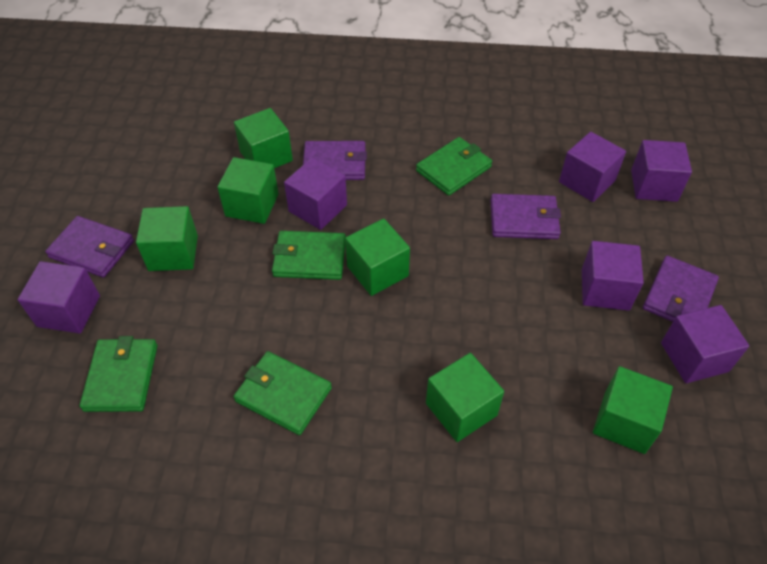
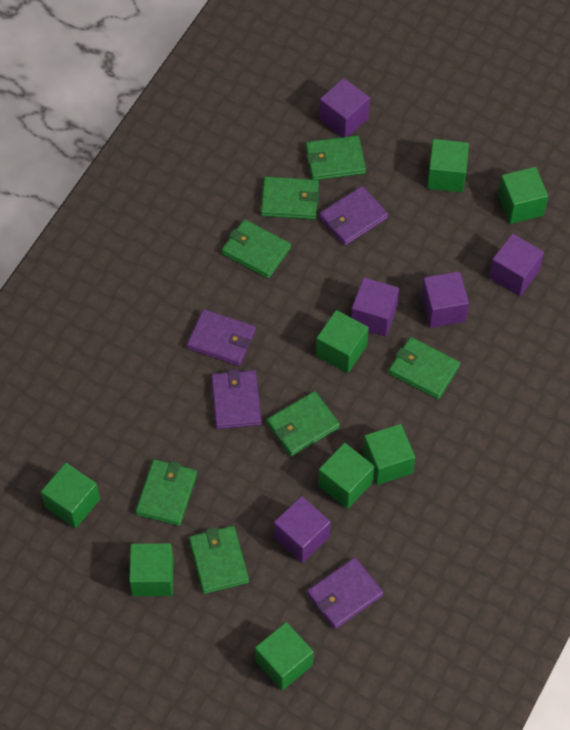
green cube: [136,206,198,271] [217,157,279,224] [234,108,293,168] [345,219,410,296] [426,353,504,442] [593,366,673,454] = 6 -> [41,463,100,528] [129,543,174,596] [255,622,314,690] [316,310,369,373] [318,443,375,509] [363,424,415,485] [427,139,469,192] [498,167,548,224] = 8
green wallet: [80,336,157,412] [234,351,332,435] [272,231,346,280] [416,137,492,196] = 4 -> [135,459,197,526] [189,526,249,594] [221,219,291,279] [261,176,319,219] [267,391,340,456] [305,135,366,180] [388,337,460,399] = 7
purple cube: [18,261,100,334] [284,158,347,230] [559,132,626,202] [582,241,644,311] [631,140,692,202] [661,305,749,383] = 6 -> [274,496,331,563] [319,78,370,137] [351,278,399,337] [421,271,469,328] [489,234,544,296] = 5

